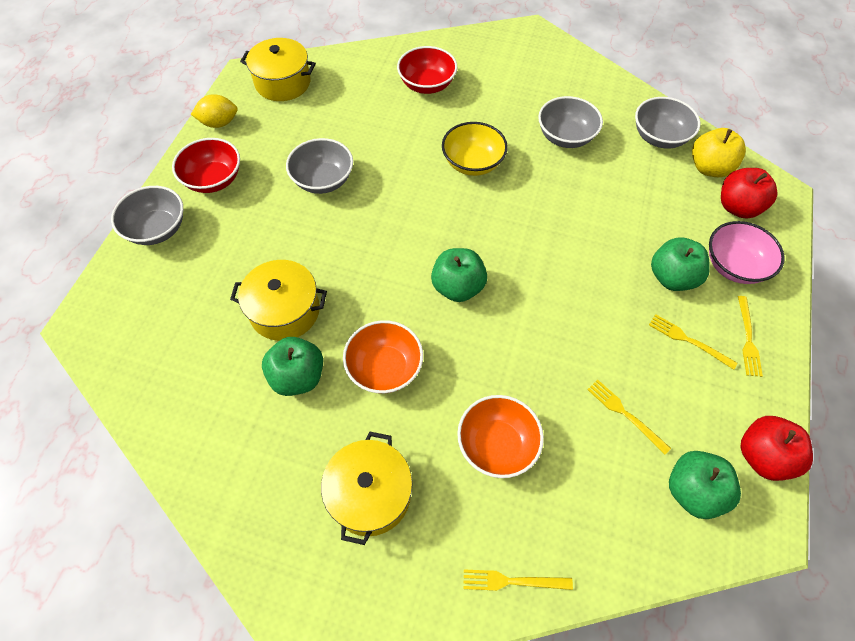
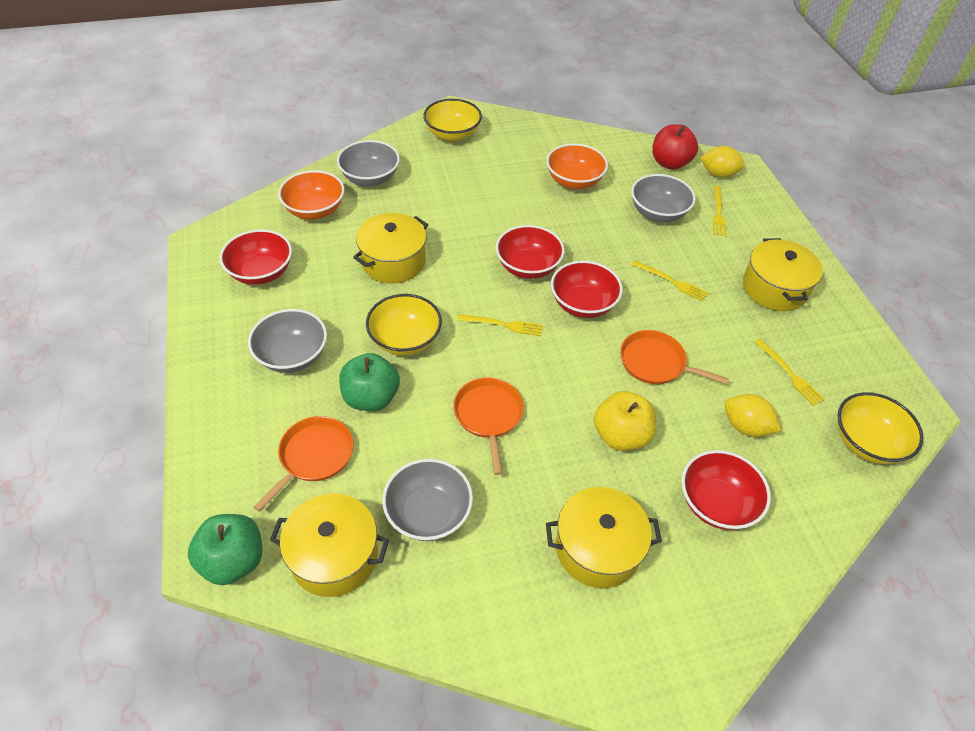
green apple: [262,337,323,396] [431,248,487,302] [651,237,710,291] [669,451,741,519] = 4 -> [188,514,262,585] [339,353,400,411] = 2
orange pan: none = 0 -> [254,416,354,512] [453,378,524,475] [620,330,729,384] = 3
pink bowl: [709,221,785,284] = 1 -> none = 0
red apple: [721,168,778,218] [740,416,813,481] = 2 -> [652,124,698,170] = 1
red bowl: [172,138,240,193] [397,46,457,94] = 2 -> [219,229,292,285] [496,225,565,279] [551,261,623,318] [681,450,771,530] = 4
yellow bowl: [442,122,508,176] = 1 -> [366,294,442,356] [423,99,482,141] [838,392,924,464] = 3
yellow lemon: [191,94,238,128] = 1 -> [700,146,745,178] [725,394,781,437] = 2
yellow pot: [230,260,327,341] [240,38,316,101] [321,432,412,545] = 3 -> [270,494,389,597] [353,213,428,283] [546,487,662,588] [743,238,823,311] = 4

